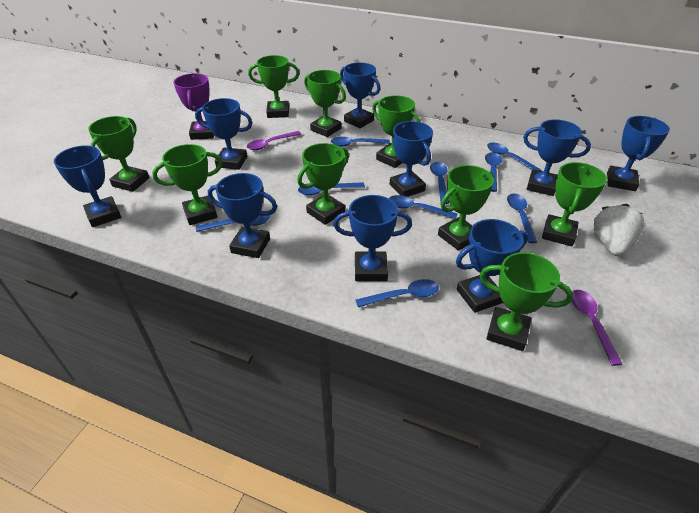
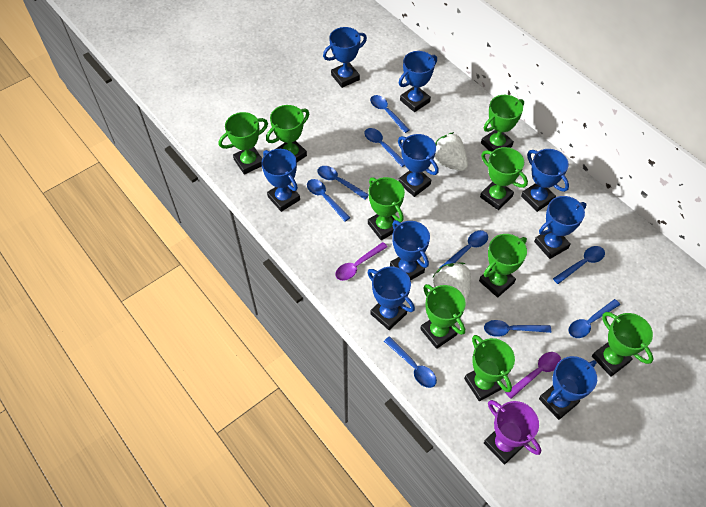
white strawberry: [593,204,645,256] = 1 -> [432,263,471,306] [433,132,468,171] = 2

